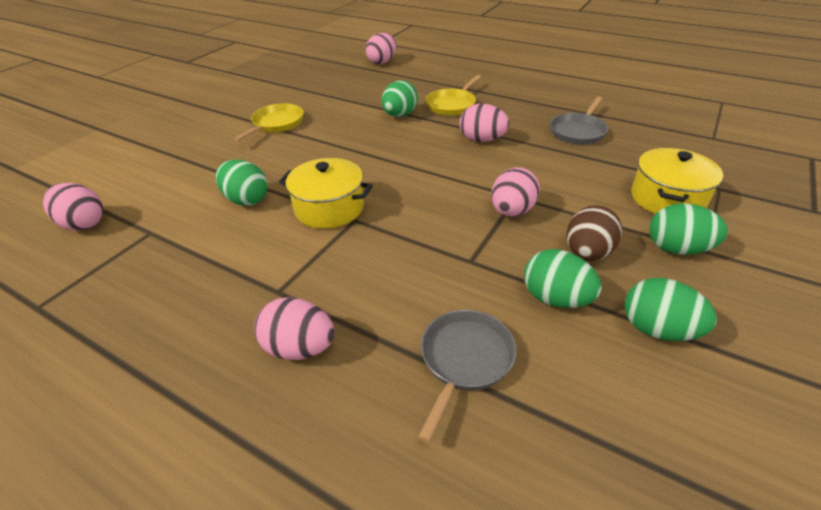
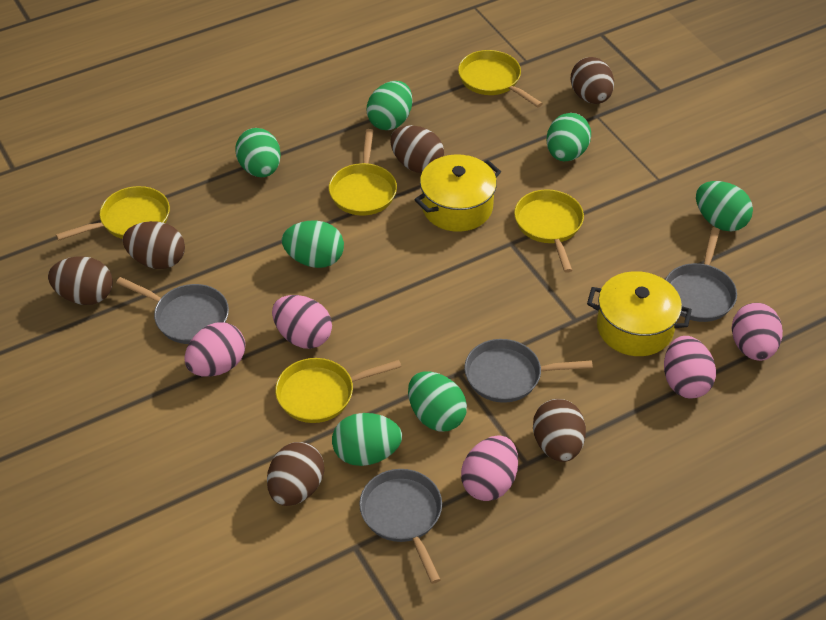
brown egg: [566,205,622,261] = 1 -> [48,257,113,305] [123,221,185,269] [267,442,324,506] [390,125,444,173] [533,399,586,462] [571,57,614,104] = 6
green egg: [215,160,268,206] [382,81,418,117] [524,249,602,308] [625,278,717,341] [649,203,728,255] = 5 -> [235,128,281,177] [282,221,344,268] [332,413,402,466] [367,81,412,130] [408,372,467,432] [546,113,591,162] [696,181,753,231] = 7
grey pan: [418,310,516,443] [550,97,608,145] = 2 -> [116,277,229,344] [359,469,442,584] [464,339,593,403] [665,227,737,322] = 4
yellow pan: [234,103,304,141] [426,75,481,116] = 2 -> [56,186,170,241] [275,358,401,423] [329,129,397,216] [458,50,543,108] [514,189,584,273] = 5

